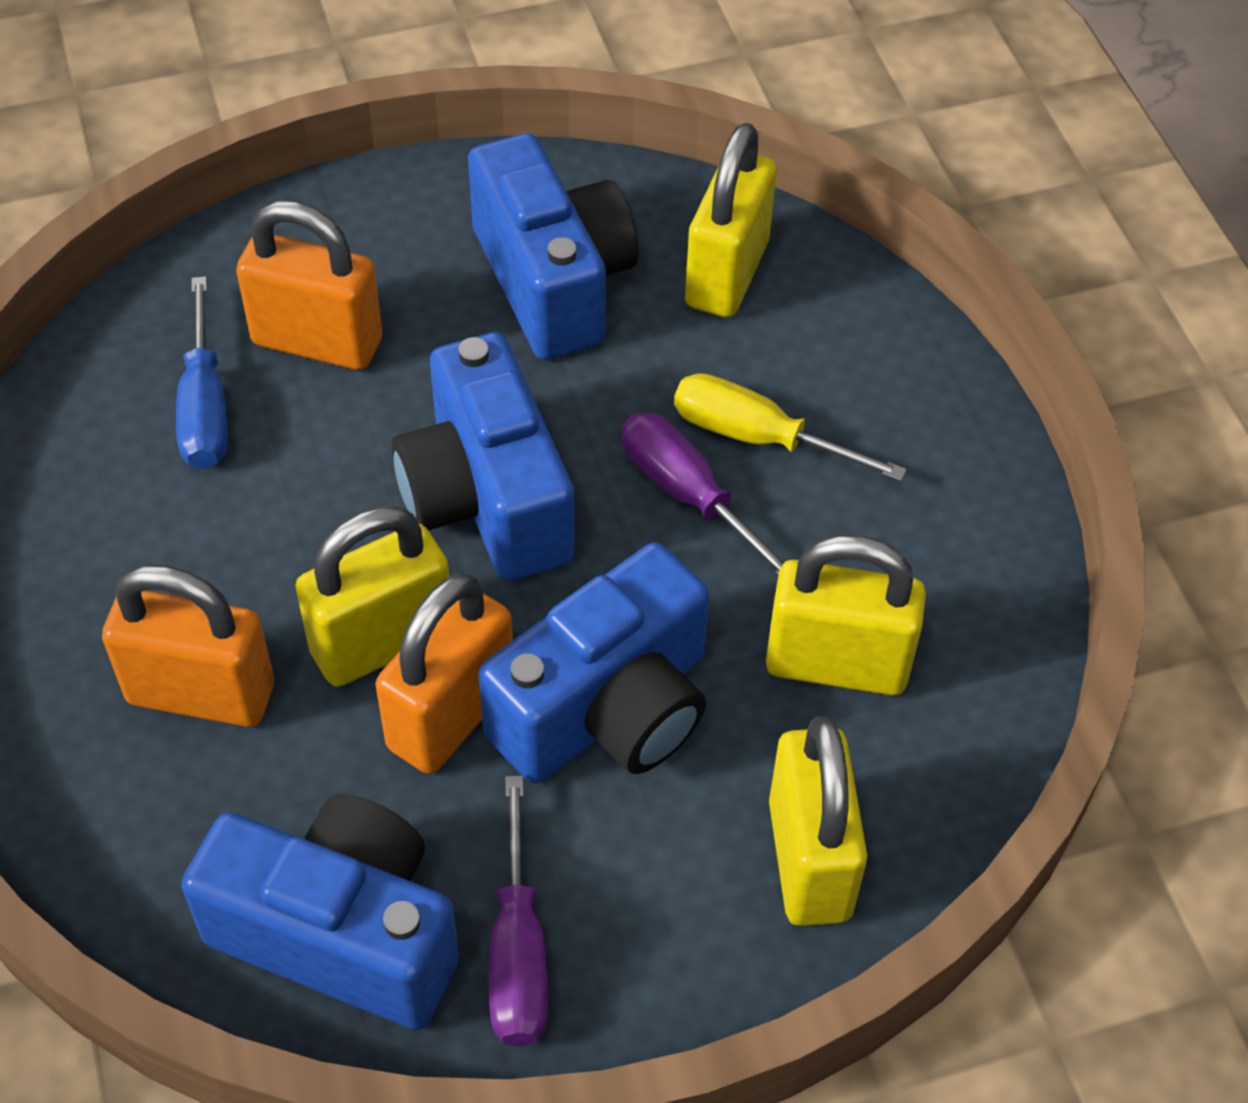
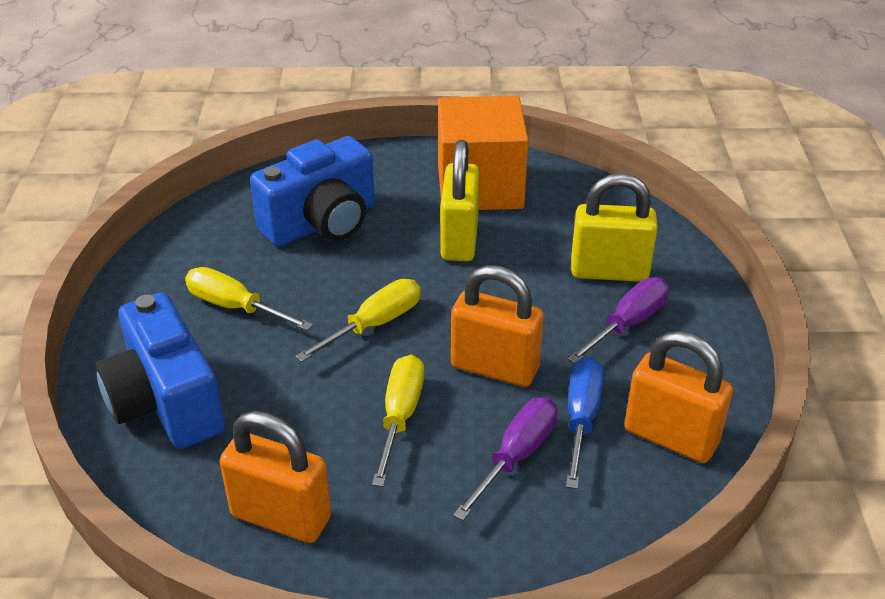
blue camera: [181,794,459,1030] [392,332,575,581] [468,133,638,360] [478,542,709,783] = 4 -> [95,292,225,449] [250,136,375,247] = 2
orange cube: none = 0 -> [438,96,528,210] = 1
yellow padlock: [295,506,449,687] [685,123,777,317] [766,535,926,696] [769,716,868,926] = 4 -> [440,140,479,261] [571,173,658,282] = 2
yellow screwdriver: [674,373,907,482] = 1 -> [185,267,313,331] [295,279,420,362] [372,355,424,487] = 3

